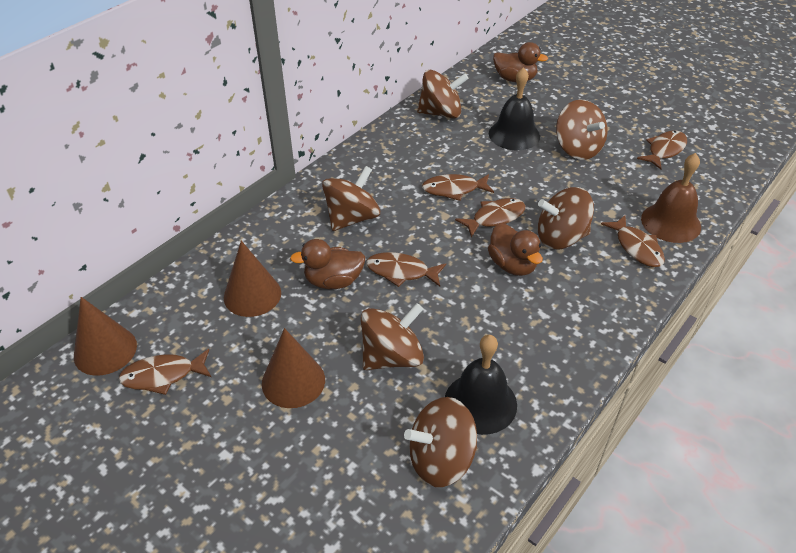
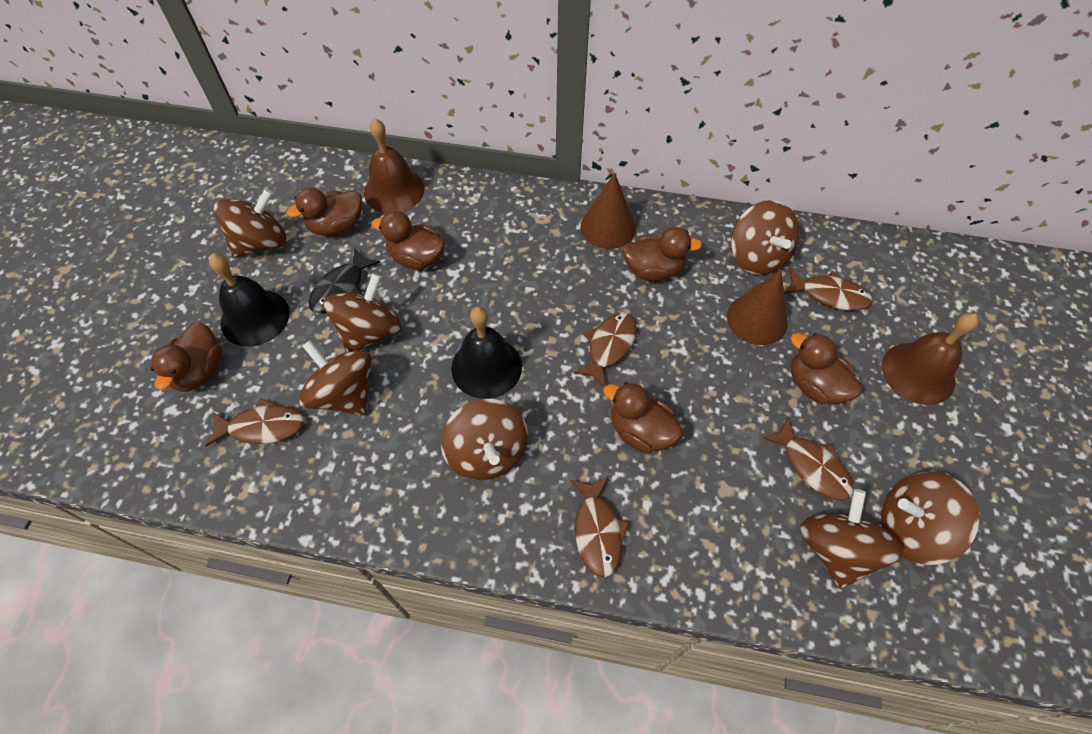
black fish: none = 0 -> [309,249,381,313] = 1
brown bell: [641,153,701,243] = 1 -> [364,119,425,213] [882,313,979,405] = 2
brown cone: [74,297,137,376] [224,241,281,317] [262,328,325,408] = 3 -> [581,173,636,249] [727,270,788,345] = 2
brown duck: [290,239,365,289] [488,223,543,276] [493,42,548,82] = 3 -> [151,322,222,392] [286,188,362,236] [371,211,445,270] [603,382,683,453] [623,227,702,281] [791,333,862,405] = 6
brown fish: [119,349,211,395] [366,252,446,287] [422,174,494,201] [455,198,526,238] [601,215,665,267] [637,131,687,169] = 6 -> [205,398,304,447] [570,476,629,578] [574,312,637,387] [762,417,853,501] [784,268,873,311] = 5
brown spinning top: [322,166,380,231] [361,303,424,370] [404,397,477,487] [417,70,469,118] [538,187,594,249] [556,100,607,160] = 6 -> [214,189,287,258] [299,340,371,416] [323,273,402,352] [441,399,528,480] [731,200,799,275] [800,489,903,589] [881,472,980,565] = 7

